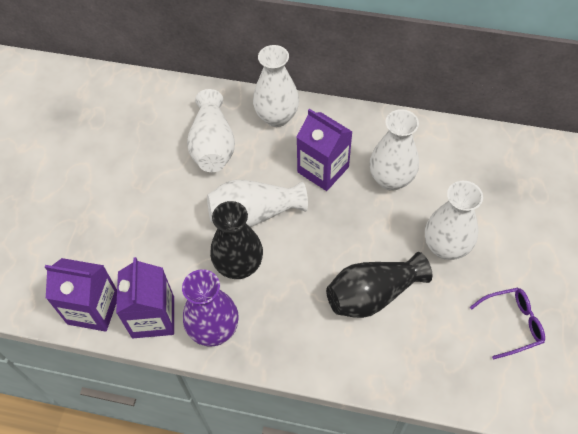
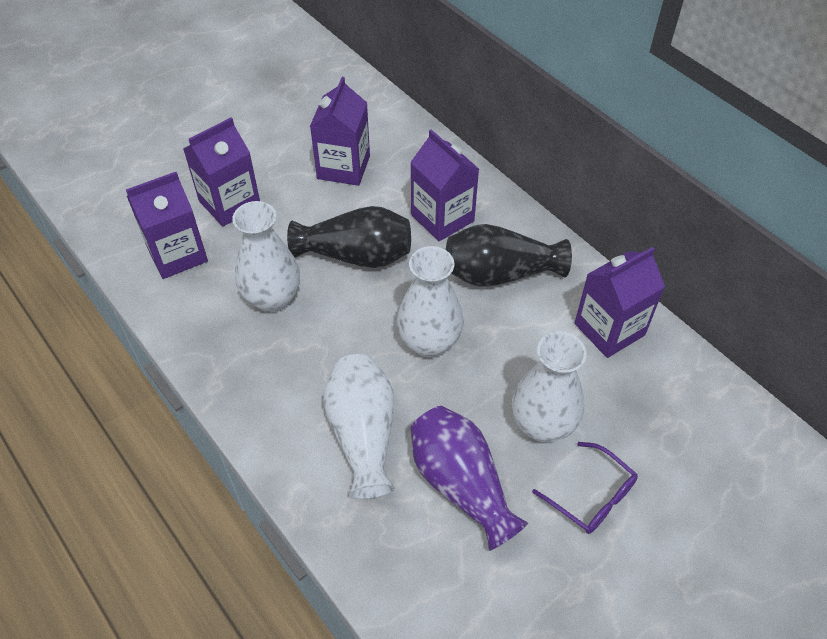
purple carton: [45,258,117,332] [116,257,174,338] [297,109,353,191] = 3 -> [126,172,208,279] [183,117,260,226] [310,77,370,186] [410,129,479,241] [575,247,665,358] = 5
white vase: [187,89,235,172] [207,180,308,227] [253,45,299,127] [370,109,419,191] [425,181,483,260] = 5 -> [232,201,300,313] [323,354,395,499] [397,246,464,358] [512,332,587,442] = 4

